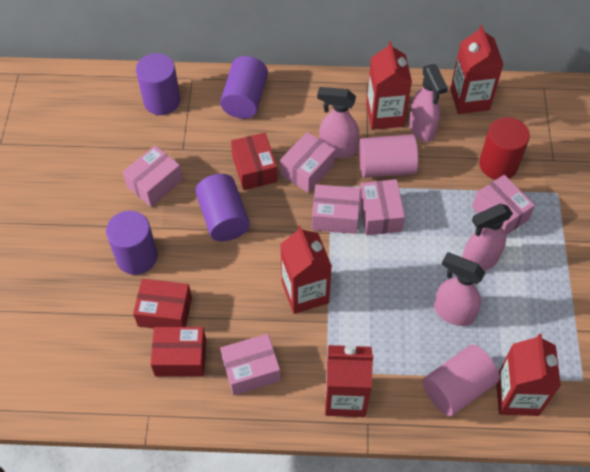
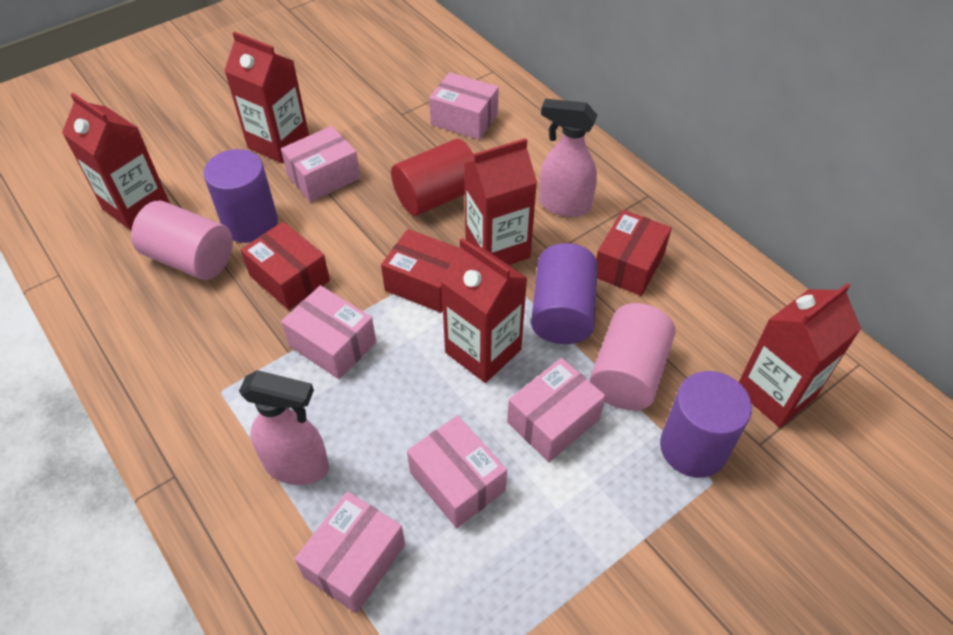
pink spray bottle: [317,87,359,158] [409,64,448,142] [434,252,485,326] [462,204,513,271] = 4 -> [239,370,329,485] [539,99,597,217] = 2
purple cylinder: [106,211,158,275] [136,53,181,115] [195,174,250,241] [220,56,268,119] = 4 -> [203,149,278,243] [531,243,598,344] [660,371,752,478] = 3

